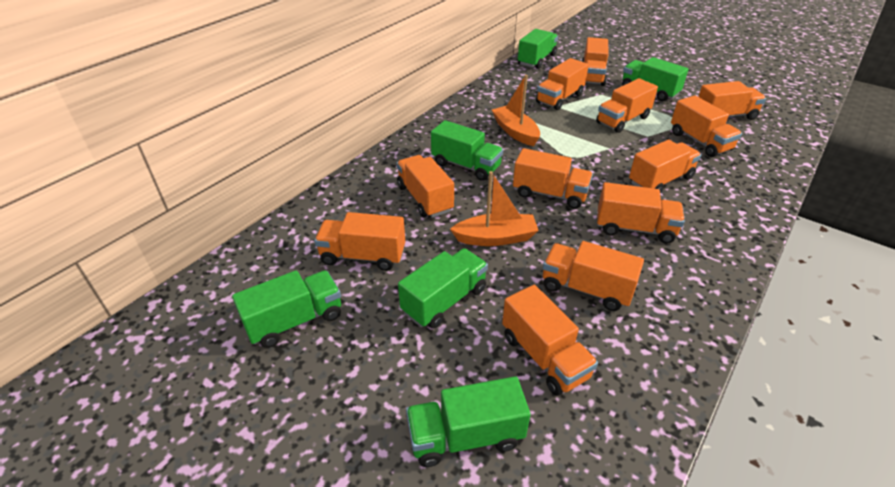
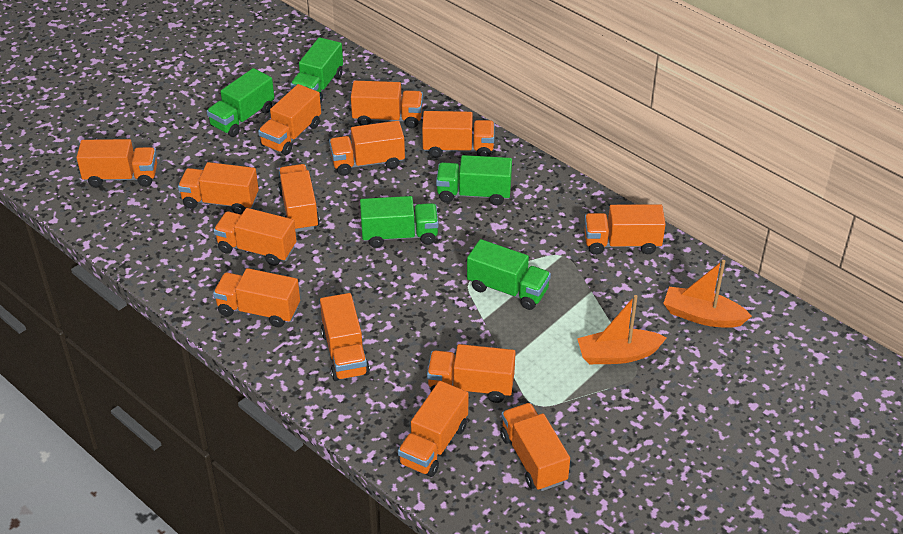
green truck: [232,270,341,348] [398,248,488,329] [406,376,531,467] [431,120,503,181] [518,29,558,69] [622,57,689,101] = 6 -> [207,68,275,137] [290,37,343,104] [360,196,439,248] [436,155,512,206] [467,239,551,310] = 5
orange truck: [314,212,405,271] [397,155,454,218] [502,285,598,396] [513,148,593,209] [536,58,589,110] [543,241,644,311] [582,37,609,86] [596,78,658,133] [597,182,685,243] [629,140,701,193] [671,95,742,157] [698,81,766,120] = 12 -> [77,139,157,187] [178,162,259,215] [213,268,300,327] [214,208,296,266] [258,84,321,155] [278,164,320,232] [320,293,370,381] [329,121,405,176] [351,81,423,128] [398,381,469,477] [422,111,495,158] [427,344,516,403] [500,403,570,491] [584,204,666,255] = 14

